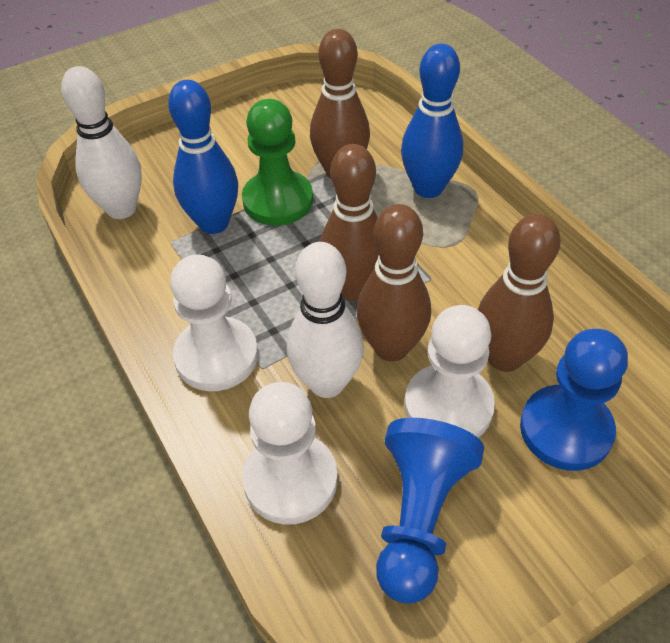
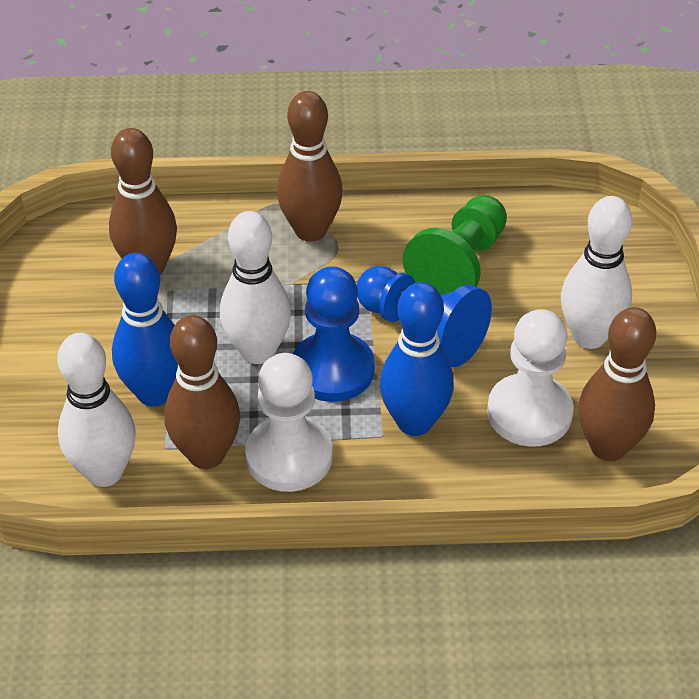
white bowling pin: [61,66,142,219] [287,242,364,398] = 2 -> [57,333,136,487] [220,211,291,364] [561,196,632,349] = 3
white pawn: [170,254,258,391] [242,382,337,525] [405,305,495,438] = 3 -> [245,353,333,492] [487,309,574,447] = 2

